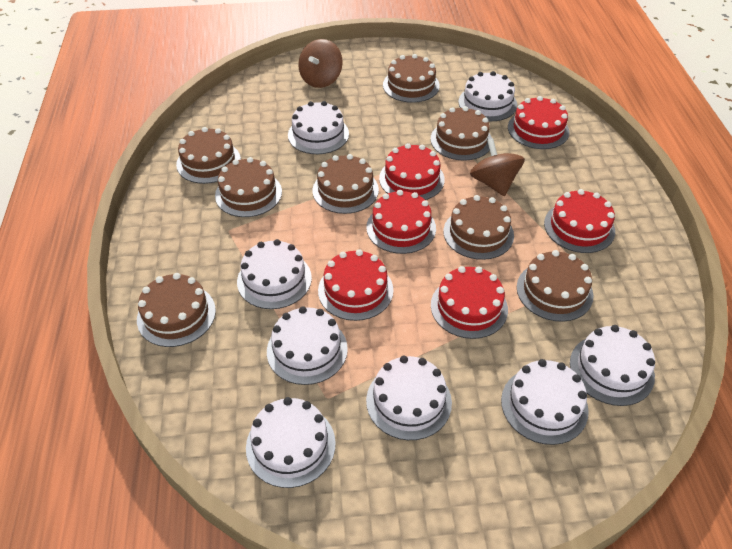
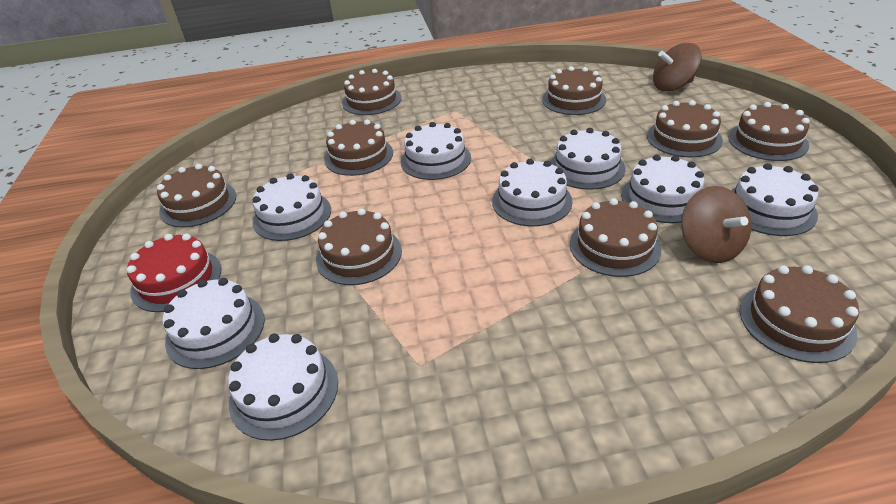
brown cake: [137,273,216,347] [176,127,241,184] [215,157,282,217] [313,154,379,214] [383,54,440,103] [430,106,492,161] [443,195,514,260] [517,250,594,322] = 8 -> [157,164,236,227] [316,208,402,285] [324,120,393,176] [342,69,402,115] [542,66,606,115] [570,198,661,277] [647,100,723,157] [728,102,810,161] [740,265,859,363] = 9
red cake: [318,249,393,321] [366,190,436,254] [379,143,445,200] [431,266,508,339] [508,96,570,149] [544,189,615,253] = 6 -> [127,233,221,312] = 1

